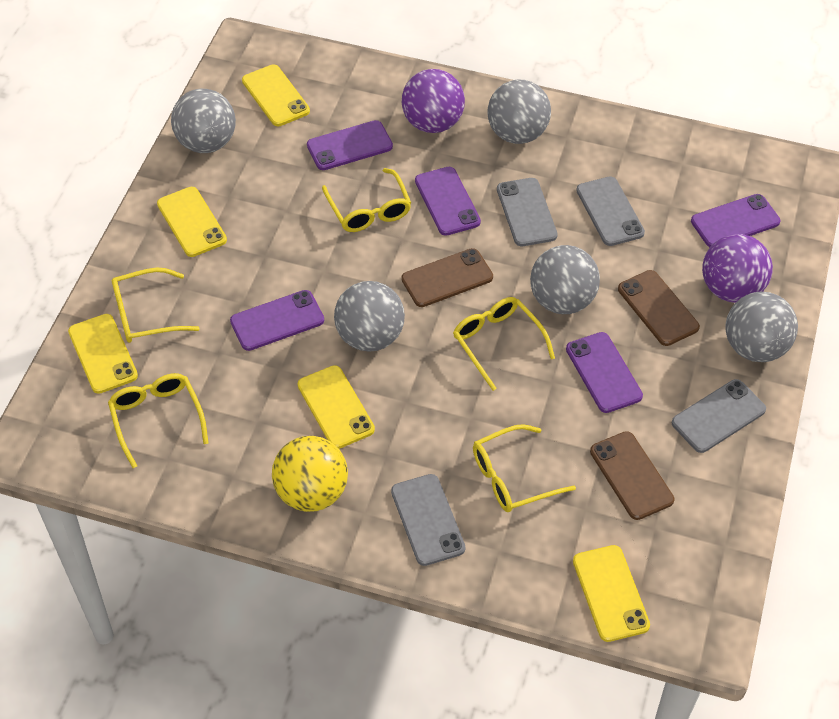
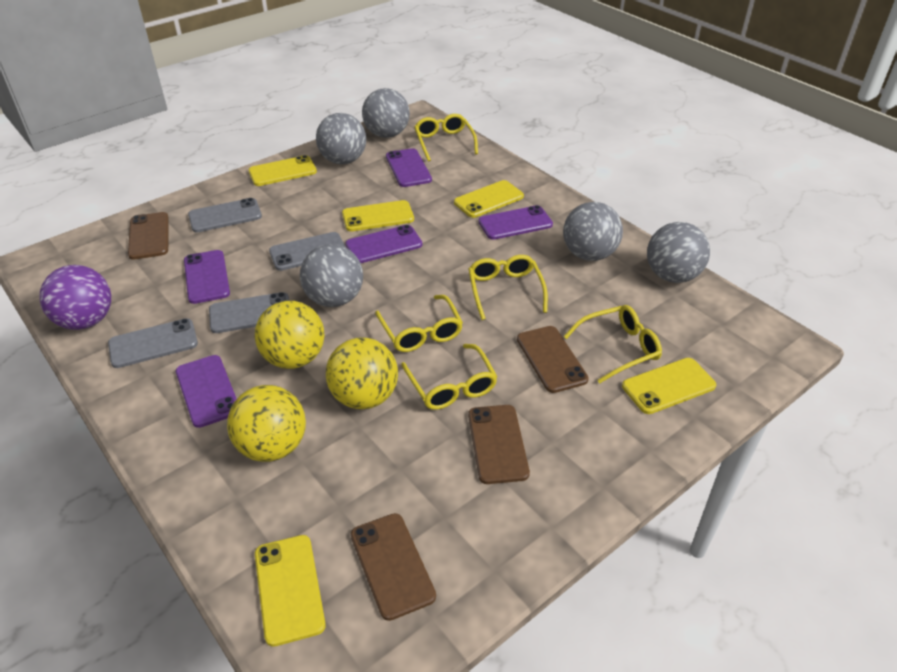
brown phone: [401,248,493,307] [590,431,674,520] [618,270,700,346] = 3 -> [128,212,169,260] [351,513,436,621] [468,405,530,484] [517,326,589,393] = 4
purple ball: [402,69,465,133] [702,234,773,303] = 2 -> [39,265,111,330] = 1
yellow ball: [272,436,348,512] = 1 -> [227,385,306,462] [255,301,325,369] [326,337,398,410] = 3

